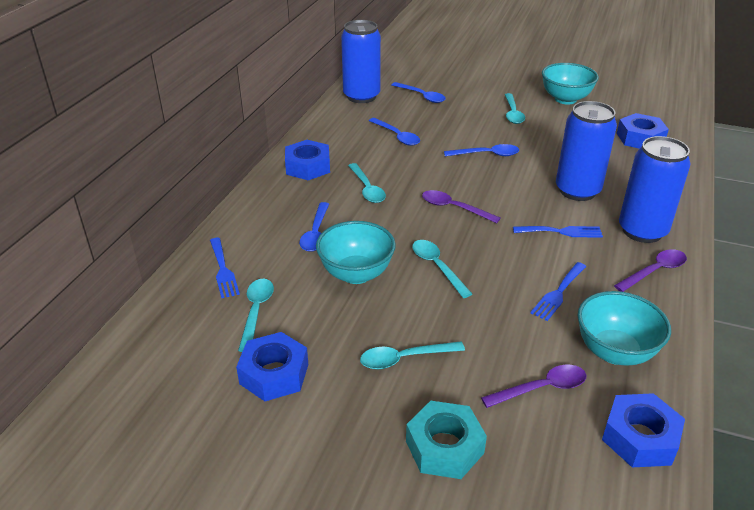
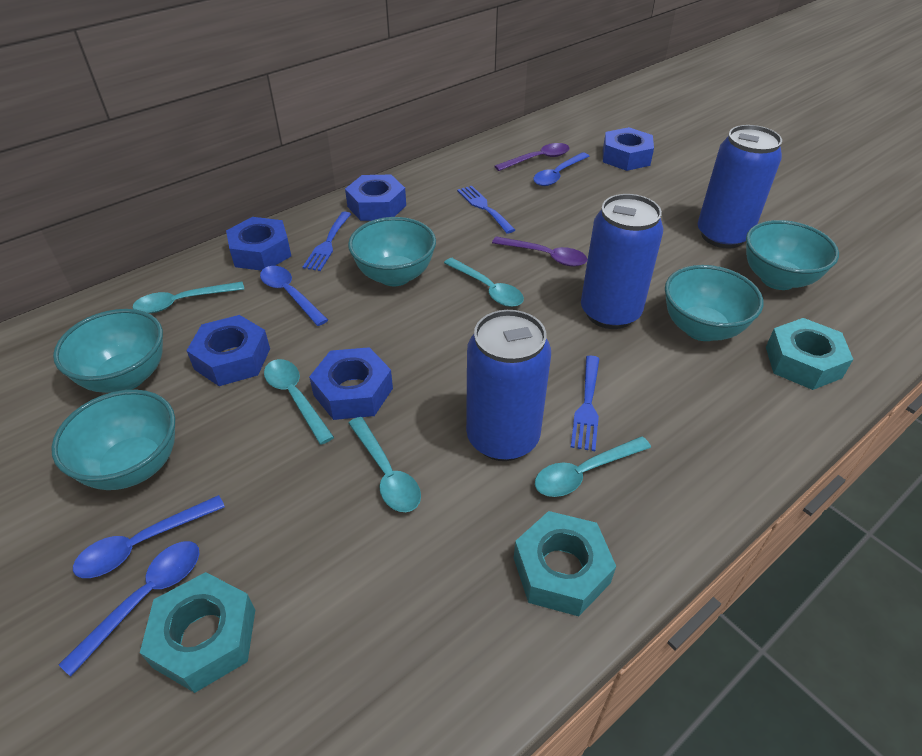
blue nut: [236,332,308,401] [285,140,330,180] [602,393,685,467] [617,113,669,149] = 4 -> [186,315,270,386] [226,217,291,271] [309,347,393,420] [345,175,406,221] [603,127,654,171] = 5
purple spoon: [422,190,501,223] [481,365,586,408] [614,249,687,292] = 3 -> [492,236,587,267] [494,143,570,171] = 2
turquoise bowl: [316,221,396,284] [542,63,599,104] [577,291,671,366] = 3 -> [51,390,175,490] [53,309,163,393] [348,217,436,286] [665,265,763,341] [746,220,839,290] = 5
turquoise nut: [406,401,487,479] = 1 -> [140,572,255,693] [514,511,616,616] [766,318,853,390] = 3

